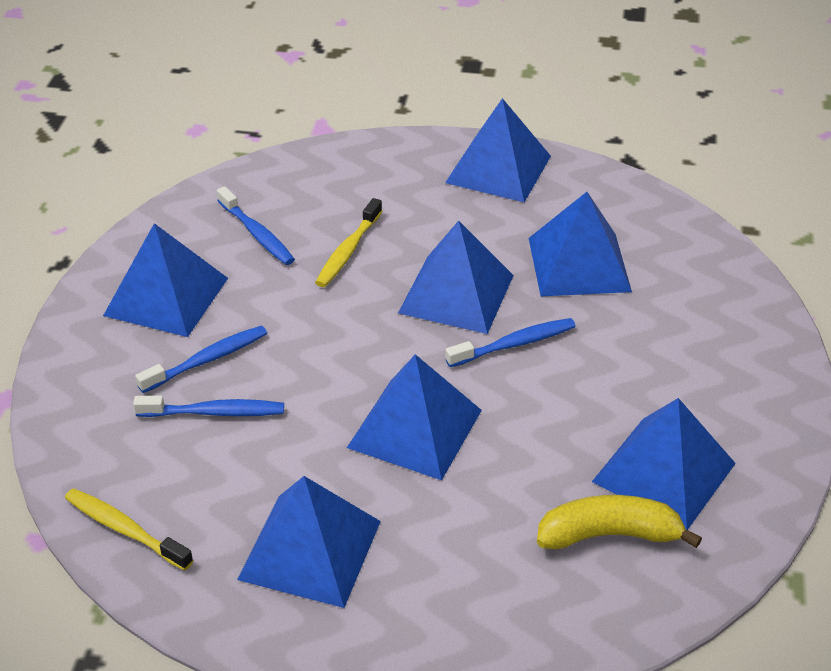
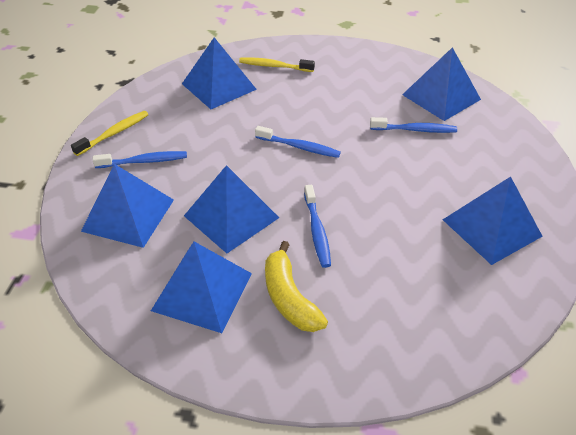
blue pyramid: [103,223,228,337] [237,476,381,608] [347,354,482,480] [398,221,514,334] [445,98,551,202] [529,192,632,296] [592,398,736,530] = 7 -> [81,164,174,248] [151,242,252,333] [182,37,257,109] [184,165,279,253] [402,47,481,121] [443,176,543,265] = 6

